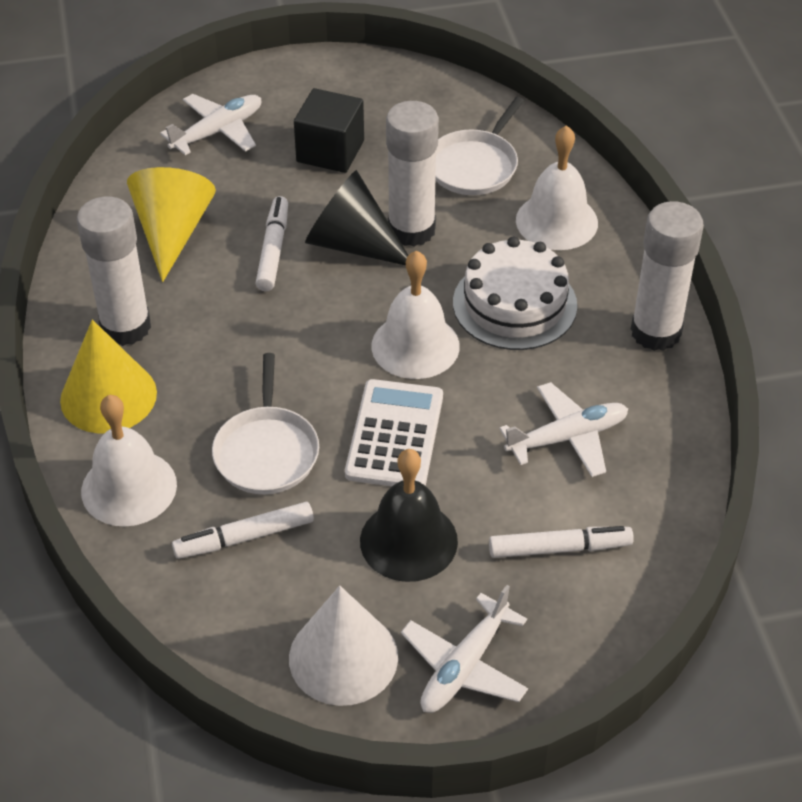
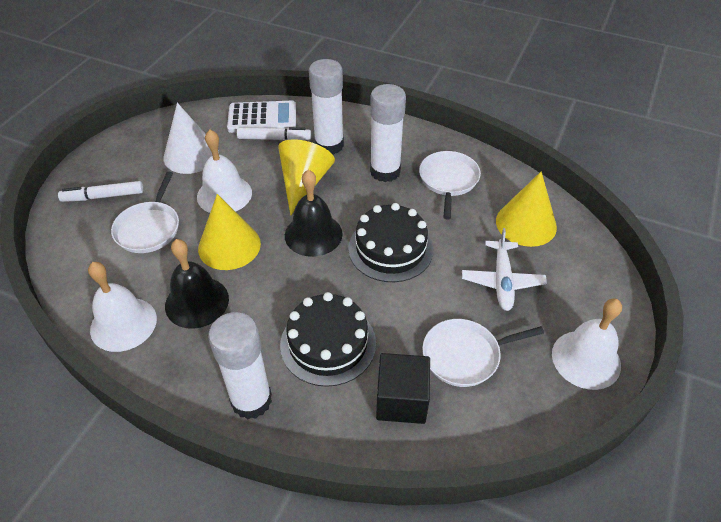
black bell: [360,449,458,582] = 1 -> [165,239,229,329] [285,170,343,257] = 2
black cake: none = 0 -> [280,292,376,387] [348,203,434,282] = 2
black cone: [305,170,409,266] = 1 -> none = 0
white cake: [453,236,577,350] = 1 -> none = 0
white marker: [172,502,314,559] [255,196,288,291] [489,526,634,558] = 3 -> [58,181,143,202] [237,127,311,140] = 2
white pan: [212,353,319,494] [435,97,524,195] = 2 -> [111,171,179,253] [419,151,481,219] [422,319,544,387] = 3
white plane: [160,94,261,155] [401,585,528,713] [499,382,628,477] = 3 -> [462,228,547,311] = 1
yellow cone: [60,320,157,434] [127,167,216,282] = 2 -> [198,194,261,270] [278,139,335,216] [496,172,557,247] = 3

